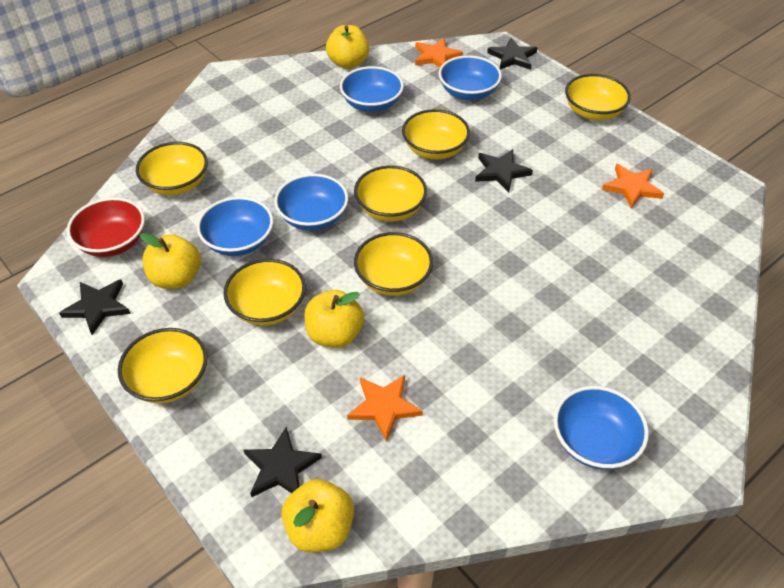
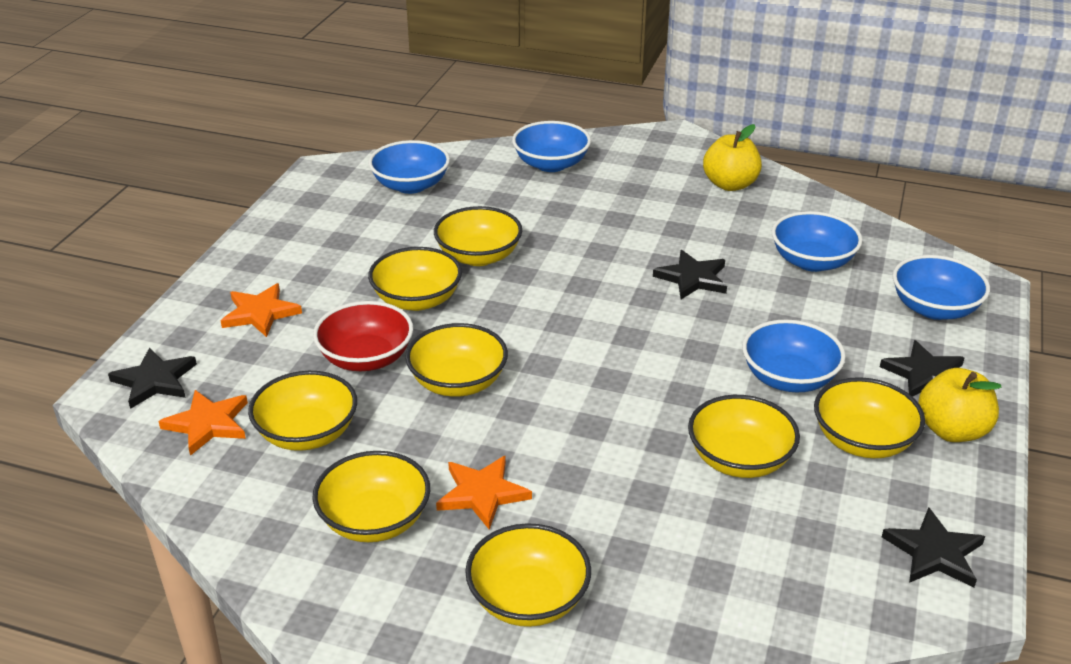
yellow apple: [140,233,201,289] [282,479,354,552] [304,290,364,348] [326,25,369,69] = 4 -> [703,124,762,191] [918,368,1002,442] = 2
yellow bowl: [118,328,207,404] [136,142,208,195] [223,259,306,326] [354,165,427,222] [354,232,433,296] [402,109,470,159] [565,74,631,120] = 7 -> [248,371,357,451] [312,451,430,542] [368,247,462,311] [405,323,508,397] [434,206,522,266] [465,523,591,627] [688,395,800,478] [814,377,925,458] = 8

